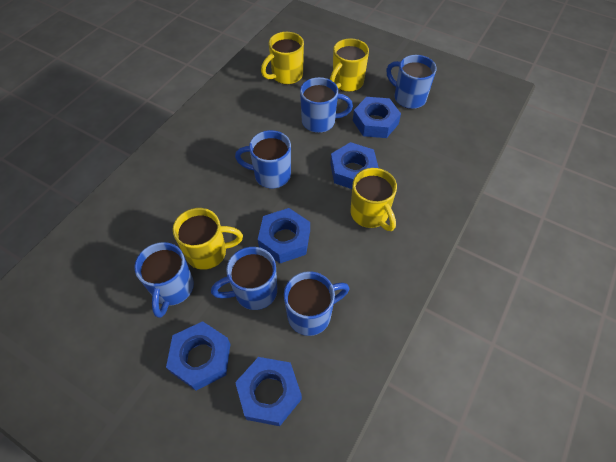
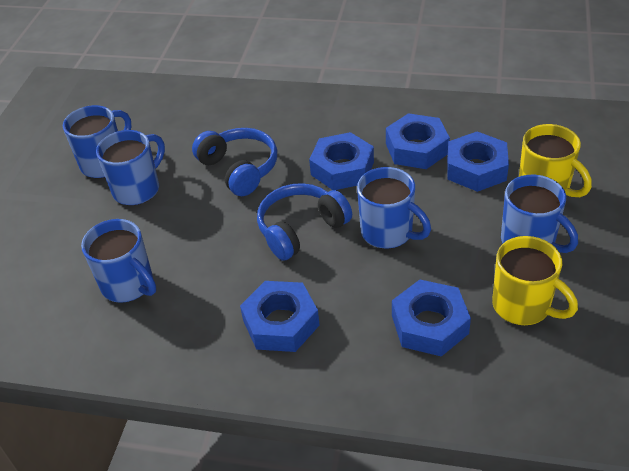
blue headphones: none = 0 -> [192,128,277,196] [257,183,352,261] = 2
blue mug: [134,242,194,318] [211,247,277,310] [235,130,291,188] [284,271,350,336] [300,77,353,133] [386,55,437,109] = 6 -> [63,105,131,178] [81,219,157,303] [96,130,165,205] [357,167,431,249] [501,175,578,253] = 5
yellow mug: [173,208,243,270] [261,32,304,84] [330,38,369,92] [350,168,397,231] = 4 -> [492,236,578,325] [519,124,592,197] = 2

